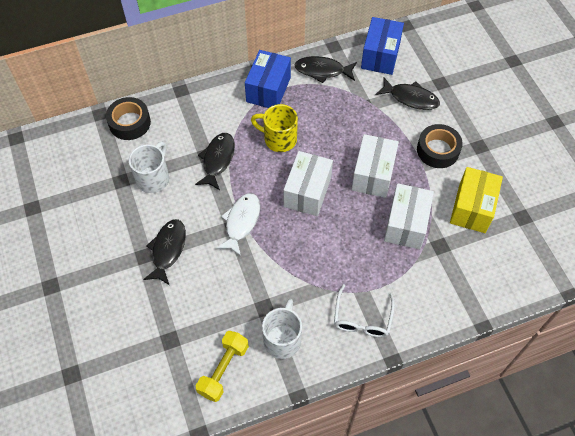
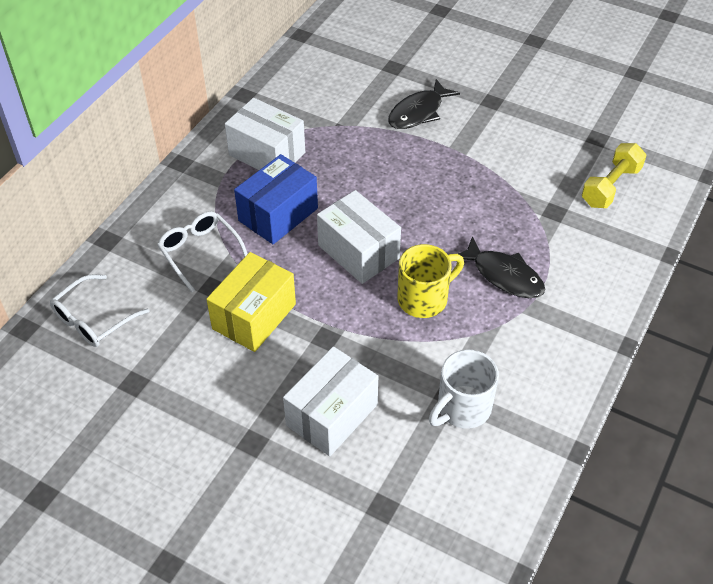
black fish: [143,219,186,285] [195,133,235,190] [294,56,357,83] [376,78,440,110] = 4 -> [388,79,460,129] [458,236,545,298] = 2
black tape: [106,97,151,140] [417,124,463,168] = 2 -> none = 0
blue box: [245,50,291,108] [361,17,404,75] = 2 -> [234,154,318,244] = 1
white fish: [216,193,260,256] = 1 -> none = 0
white glasses: [334,284,395,337] = 1 -> [50,274,150,347] [157,211,248,292] = 2
white mug: [129,142,169,193] [262,299,302,359] = 2 -> [429,350,499,429] = 1

